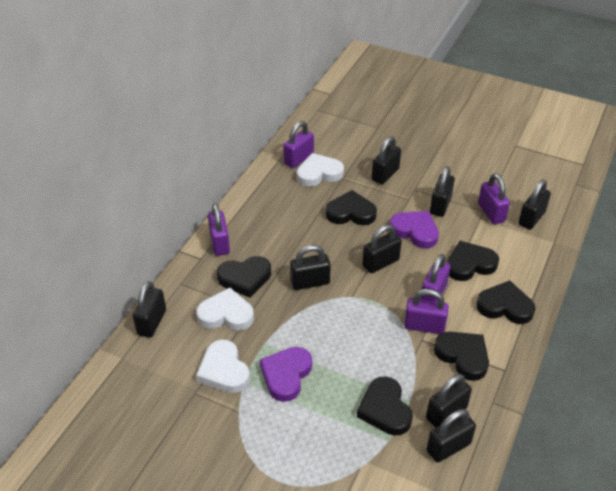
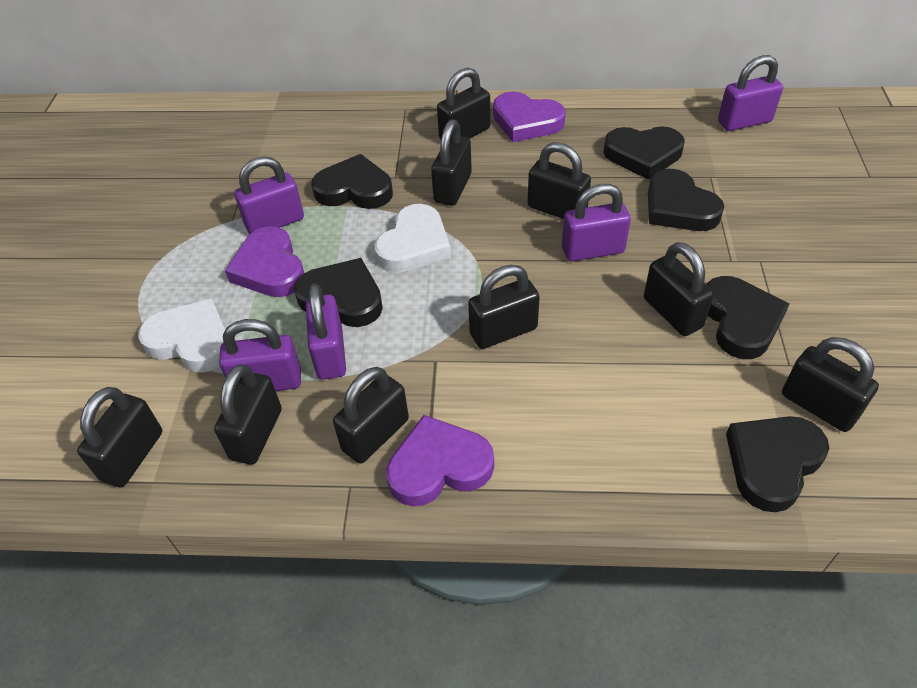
black padlock: [133,281,166,338] [290,245,331,290] [363,225,402,273] [372,136,401,184] [426,374,472,428] [427,409,476,463] [430,166,455,217] [518,180,551,230] = 8 -> [77,387,162,487] [214,364,282,465] [333,367,409,464] [431,120,472,206] [437,68,490,139] [468,265,540,349] [527,142,591,219] [644,242,714,336] [782,337,879,432] = 9
purple heart: [260,347,312,402] [390,211,439,249] = 2 -> [225,226,304,297] [386,415,494,506] [493,91,566,142] = 3
white heart: [196,288,254,331] [196,339,250,393] [297,153,344,187] = 3 -> [138,298,225,372] [374,204,451,272] = 2

